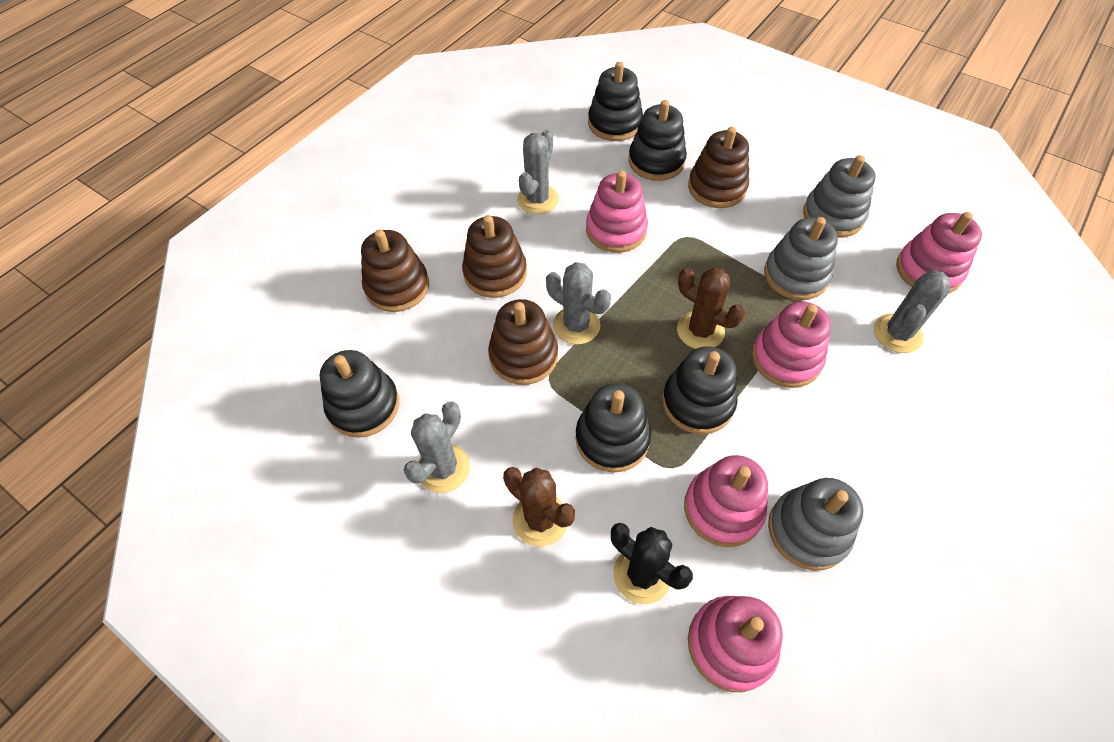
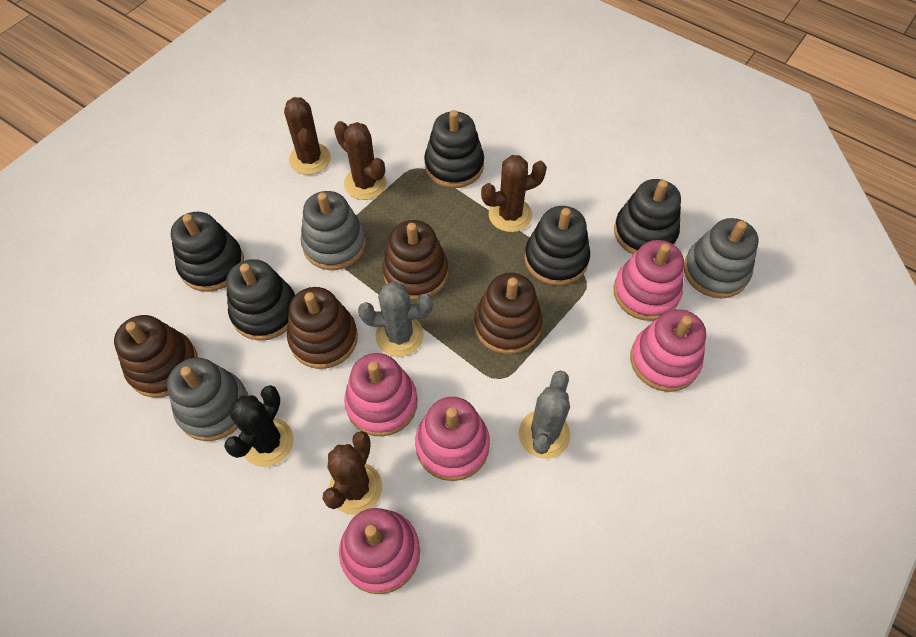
brown cactus: [503,467,575,547] [677,268,745,349] = 2 -> [284,97,331,175] [322,431,382,515] [334,121,387,200] [481,155,547,232] = 4
grey cactus: [404,402,470,493] [517,130,559,214] [546,262,611,345] [874,270,951,353] = 4 -> [358,281,433,357] [519,371,571,459] = 2

